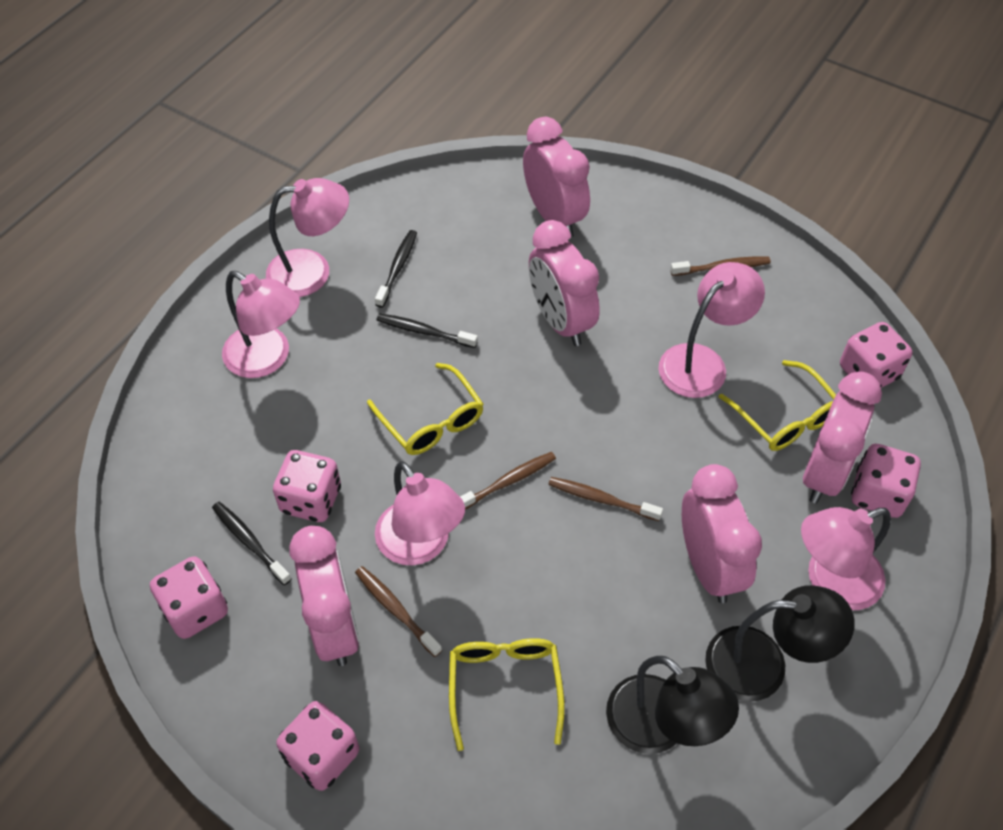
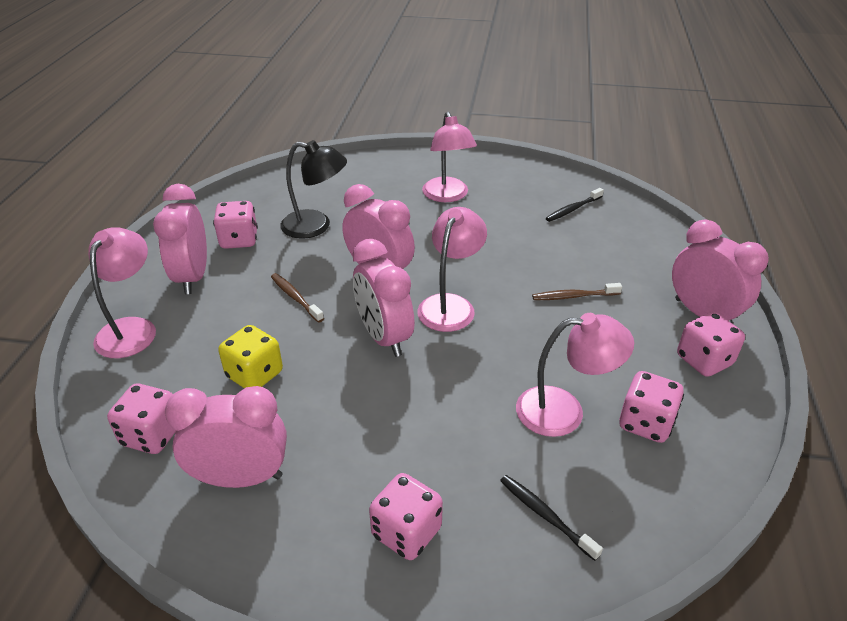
black lamp: [606,656,739,754] [705,585,855,702] = 2 -> [280,140,347,239] = 1
black toothbrush: [212,502,292,585] [375,230,417,308] [377,313,478,348] = 3 -> [500,475,603,561] [546,188,604,222] = 2
brown toothbrush: [355,566,442,657] [460,452,556,509] [548,477,663,521] [670,257,771,276] = 4 -> [271,273,324,323] [532,283,622,300] = 2
pink lamp: [222,271,300,378] [266,178,349,297] [375,461,465,566] [658,262,765,398] [801,507,891,610] = 5 -> [88,227,156,358] [417,207,487,332] [422,112,477,202] [516,313,634,437] = 4
yellow dice: none = 0 -> [218,325,283,388] = 1
yellow glasses: [367,363,484,455] [449,638,565,751] [719,360,836,451] = 3 -> none = 0

